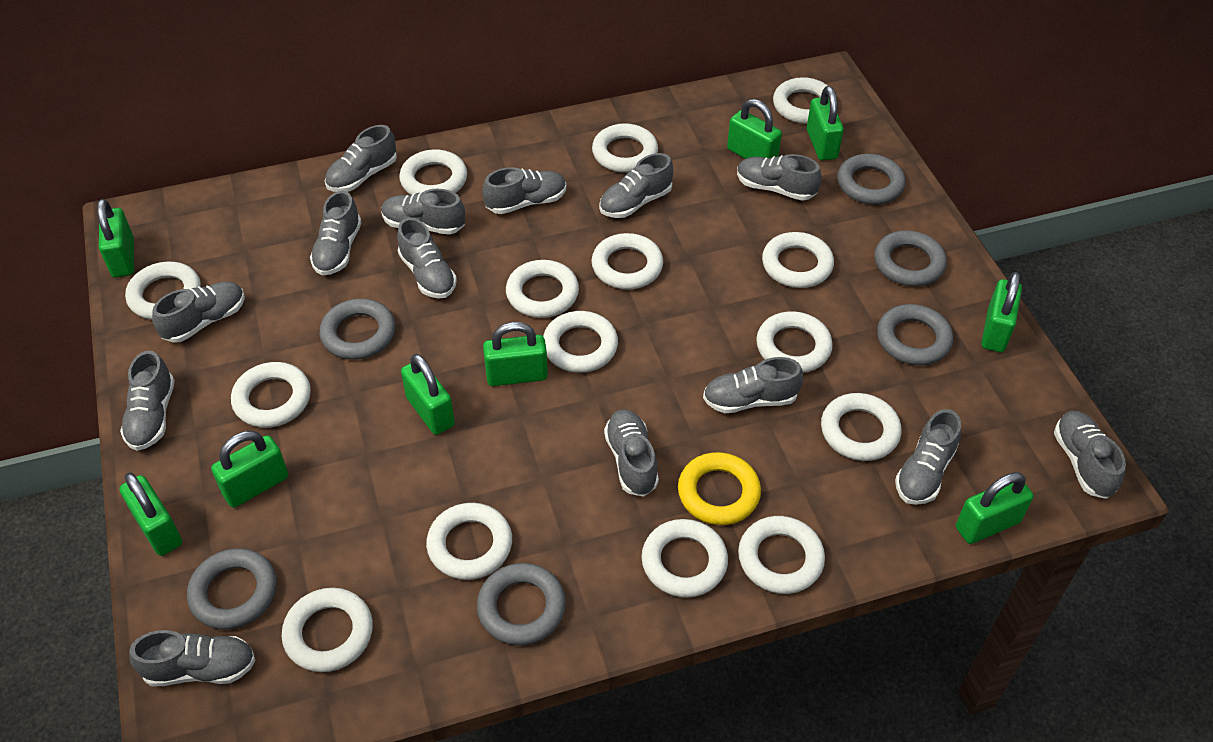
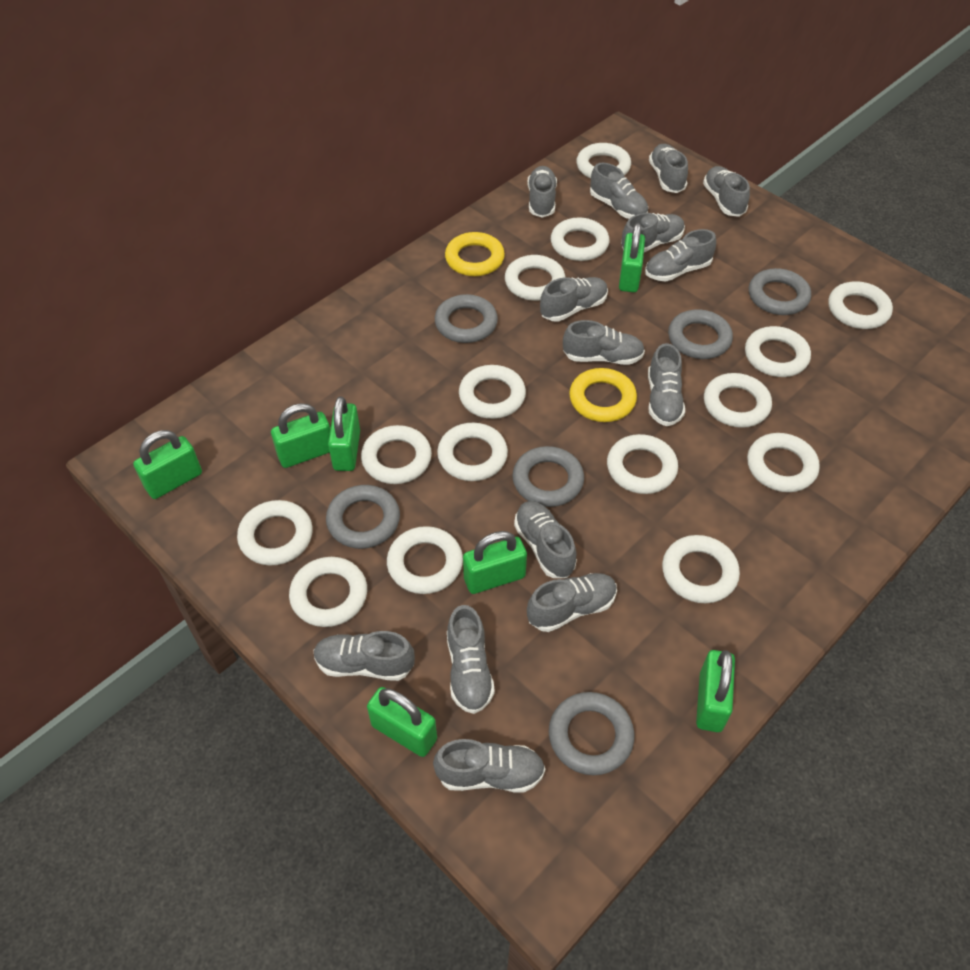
green padlock: [97,199,134,278] [119,473,182,556] [211,431,288,508] [401,354,455,435] [483,322,548,386] [727,99,782,159] [807,86,844,161] [956,472,1034,544] [981,272,1022,352] = 9 -> [133,430,202,499] [271,403,330,468] [328,396,360,471] [367,687,437,757] [463,531,527,594] [619,223,645,292] [696,650,735,732] = 7
yellow ring: [678,452,761,525] = 1 -> [445,232,505,276] [569,368,637,422] = 2

